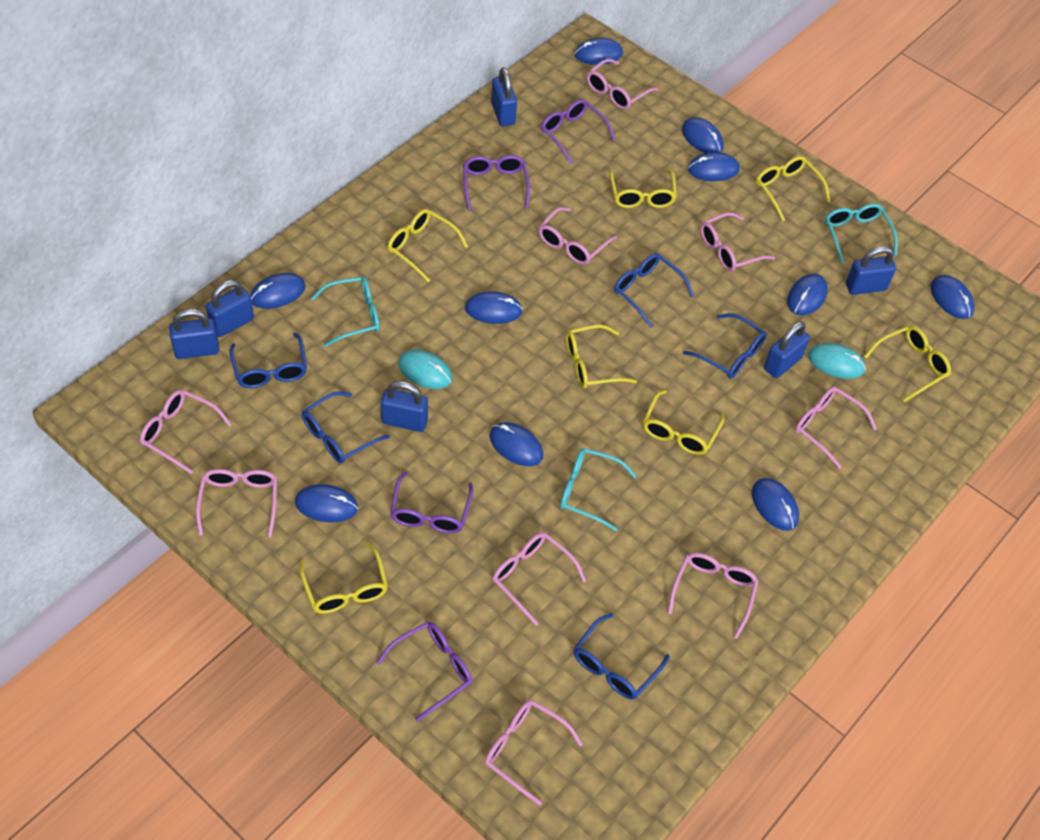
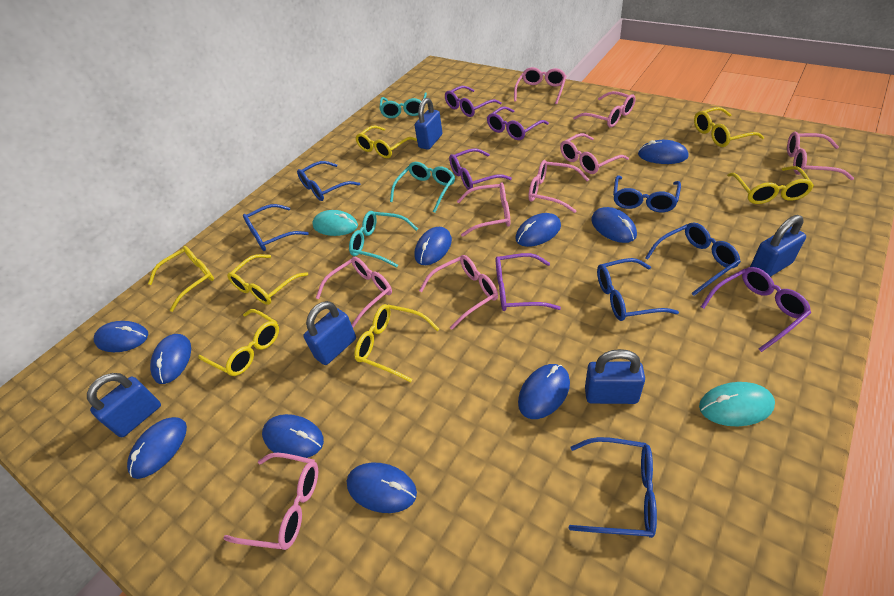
blue glasses: [229,333,307,388] [302,391,390,463] [574,613,670,699] [614,253,694,328] [683,313,767,379] = 5 -> [243,204,309,251] [297,161,360,201] [569,437,657,538] [597,258,679,321] [613,175,681,212] [645,222,741,296] = 6
blue padlock: [169,309,219,359] [206,280,254,337] [381,381,428,432] [491,67,517,126] [764,321,810,378] [846,246,896,295] = 6 -> [87,373,161,438] [303,301,356,365] [414,98,442,150] [585,349,645,404] [750,215,806,277] = 5
purple glasses: [376,622,472,722] [390,471,473,534] [463,155,530,211] [541,99,615,164] = 4 -> [445,86,502,117] [449,148,512,190] [487,107,549,140] [496,253,561,311] [701,267,811,352] = 5

